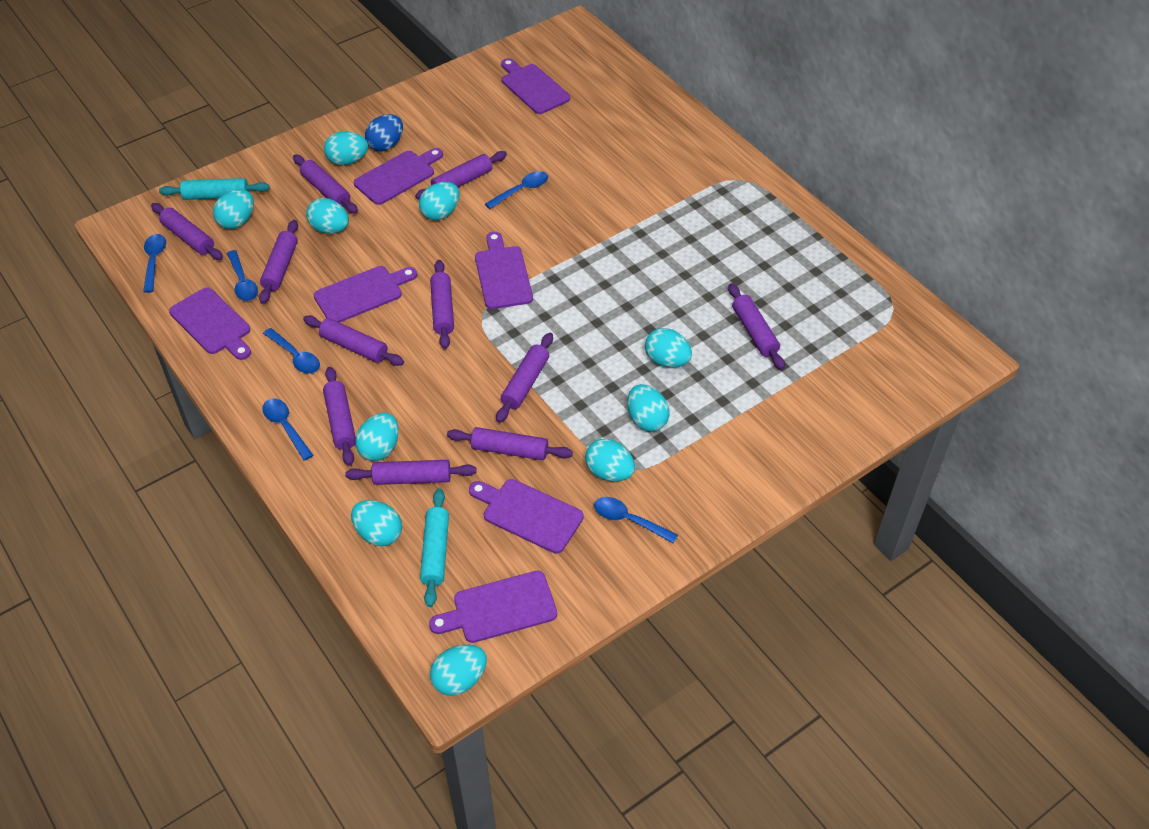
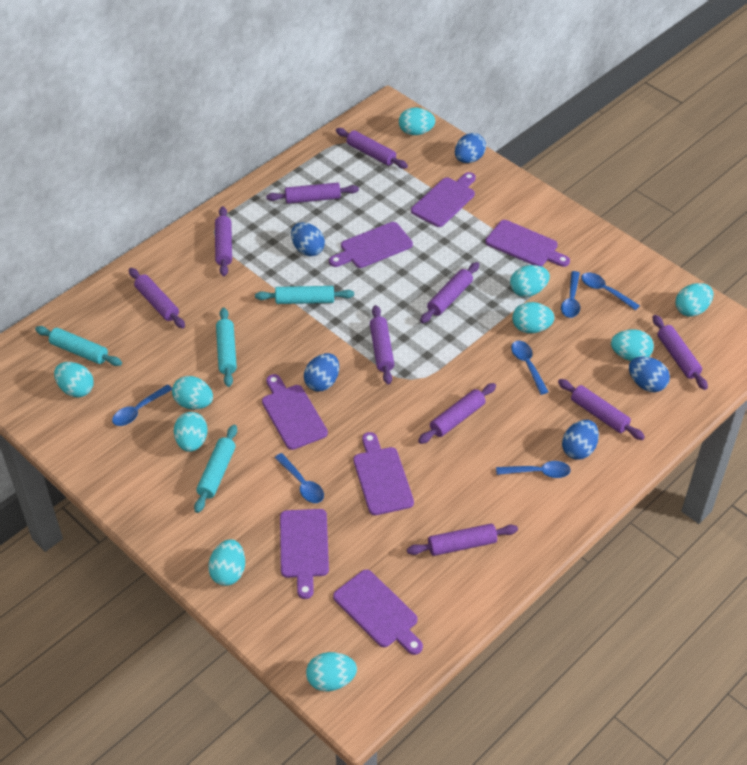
blue egg: [365,114,403,152] = 1 -> [291,222,325,256] [304,353,339,391] [455,133,486,163] [562,420,599,460] [629,357,670,392] = 5
purple rolling pin: [151,203,223,260] [259,220,298,304] [293,154,358,214] [303,315,404,366] [323,367,356,466] [345,460,477,485] [415,151,507,199] [430,260,454,349] [447,427,573,460] [496,333,553,423] [728,283,785,370] = 11 -> [129,268,185,328] [215,206,232,276] [266,183,359,204] [336,128,408,169] [370,305,395,384] [407,524,518,556] [418,383,496,444] [420,262,479,323] [558,379,645,440] [653,315,708,390] = 10
turquoise rolling pin: [159,178,270,200] [420,488,449,607] = 2 -> [35,326,122,366] [194,425,237,513] [216,308,237,387] [255,286,354,304] = 4

